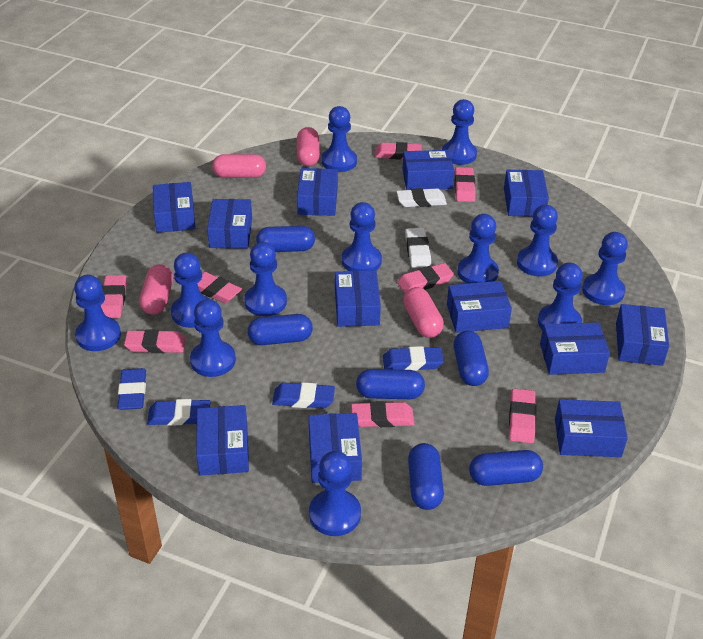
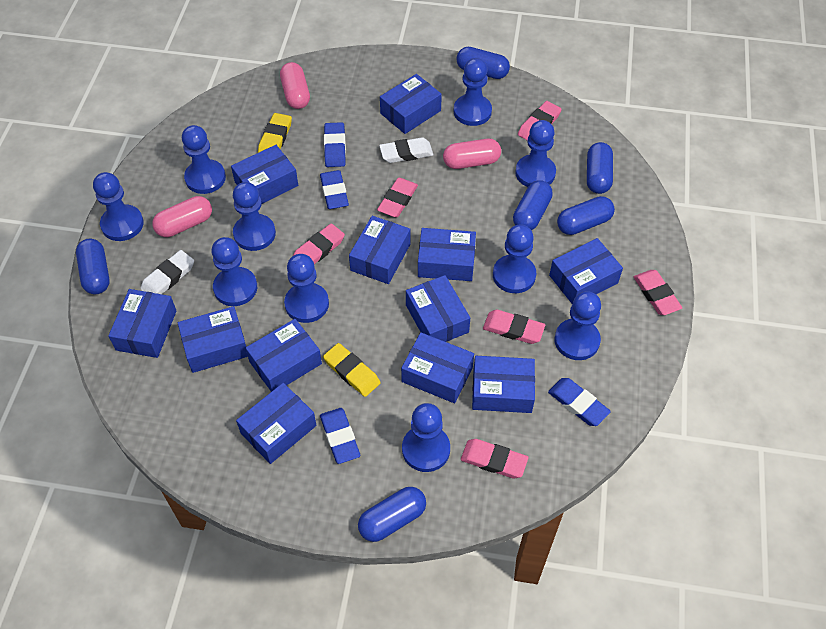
blue pawn: [74,275,121,351] [171,252,209,328] [190,299,236,377] [244,242,287,316] [309,451,361,536] [321,106,357,172] [342,202,382,271] [442,99,477,165] [457,214,499,284] [517,205,558,276] [538,262,583,330] [582,232,628,305] = 12 -> [93,172,144,241] [182,125,226,194] [212,237,257,306] [233,182,276,251] [284,254,329,323] [402,403,450,472] [453,58,492,126] [493,224,536,293] [515,120,556,187] [554,291,601,360] = 10
pink capsule: [139,264,173,315] [212,154,266,178] [297,127,320,167] [403,287,444,338] = 4 -> [152,196,212,237] [280,62,310,109] [443,139,501,169] = 3
pink eraser: [101,275,127,318] [124,330,186,353] [197,272,242,303] [351,401,414,427] [375,142,421,160] [397,263,454,293] [455,167,476,202] [509,388,536,443] = 8 -> [293,224,345,264] [377,178,418,217] [461,439,528,478] [483,310,545,344] [518,101,562,141] [634,270,682,315] = 6
yellow eraser: none = 0 -> [258,113,292,153] [323,343,380,397] = 2

